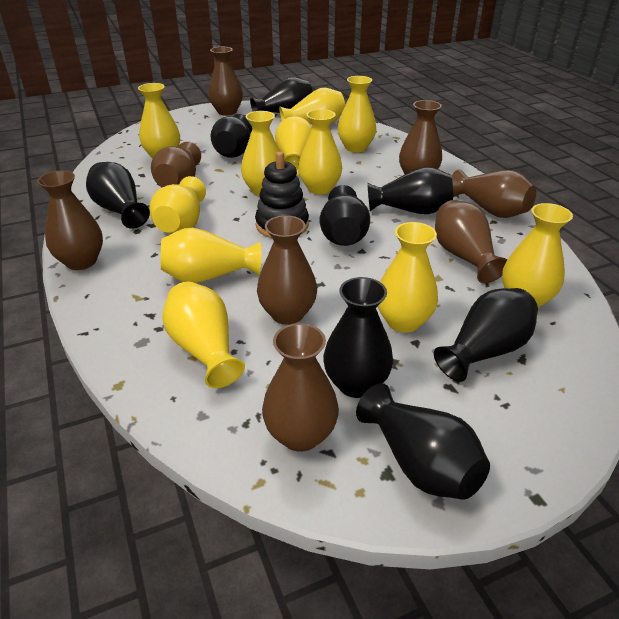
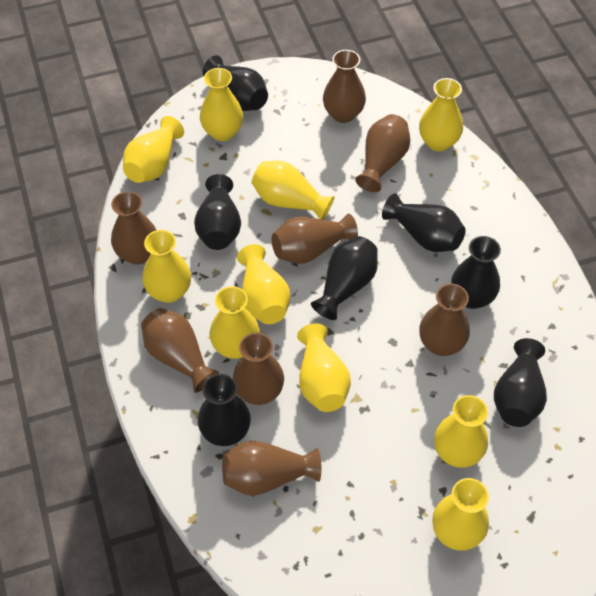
black stacking toy: [255,151,309,238] = 1 -> none = 0
black vase: [86,162,150,229] [210,114,252,158] [250,77,313,113] [320,185,370,246] [323,277,393,398] [356,383,490,500] [367,167,453,214] [434,288,538,382] = 8 -> [194,174,241,250] [198,374,251,446] [203,55,268,111] [311,236,378,320] [382,193,466,252] [451,236,501,309] [494,338,547,427] = 7
yellow vase: [138,83,180,159] [149,176,206,234] [161,228,261,283] [162,282,245,388] [241,111,280,196] [275,116,312,176] [279,88,345,124] [298,109,342,195] [338,76,377,152] [378,222,438,333] [502,203,573,308] = 11 -> [123,116,184,183] [142,230,191,303] [200,68,243,141] [210,286,260,359] [237,244,291,324] [252,161,334,220] [297,323,351,412] [419,78,463,151] [432,478,489,551] [434,395,488,468] = 10

